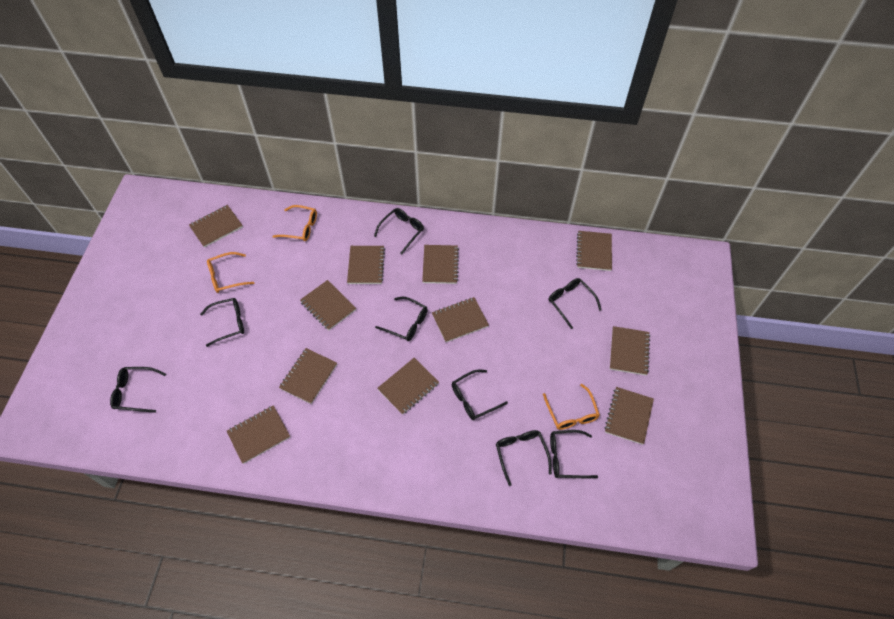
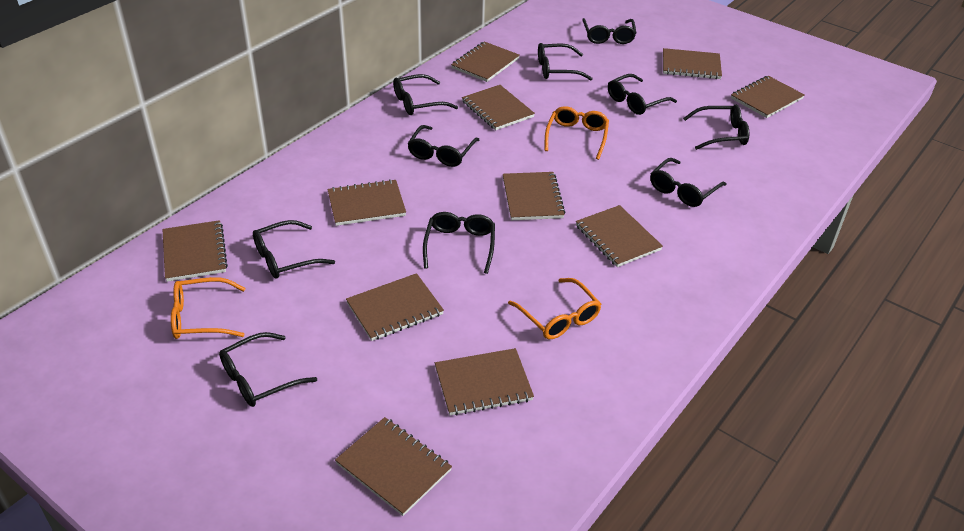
black glasses: [110,367,166,413] [200,298,244,347] [374,208,424,254] [375,297,428,341] [452,370,508,420] [496,430,552,486] [548,278,601,329] [550,430,598,478] = 8 -> [219,332,317,407] [253,220,335,279] [393,74,458,115] [407,125,479,167] [423,212,495,274] [538,43,593,80] [582,18,636,44] [608,74,677,115] [650,158,727,207] [683,105,749,150] = 10

